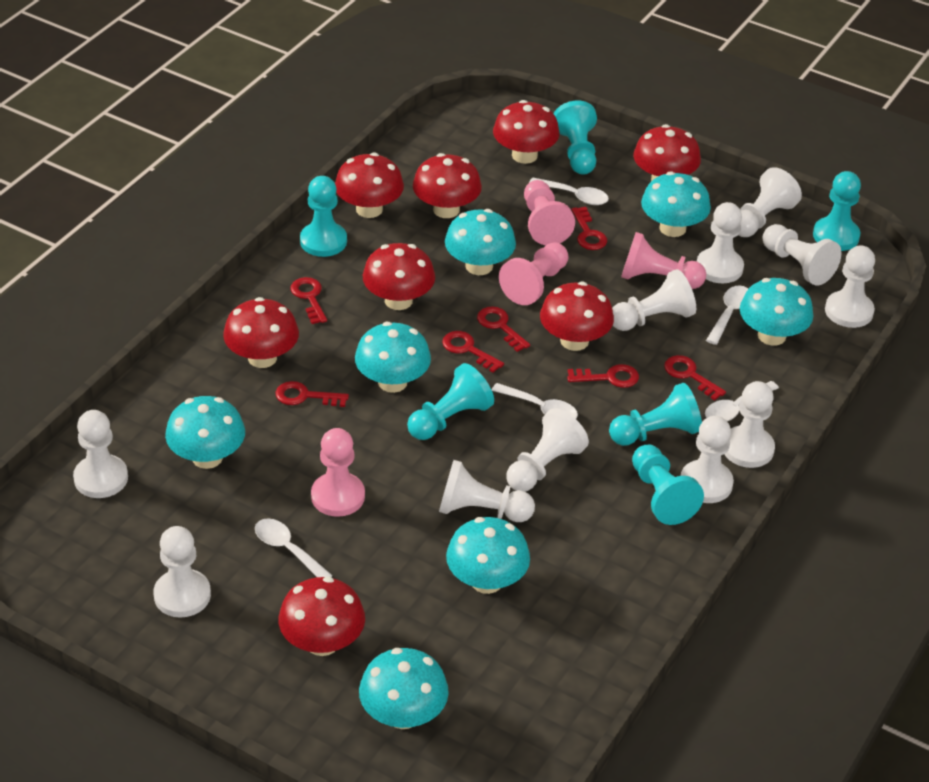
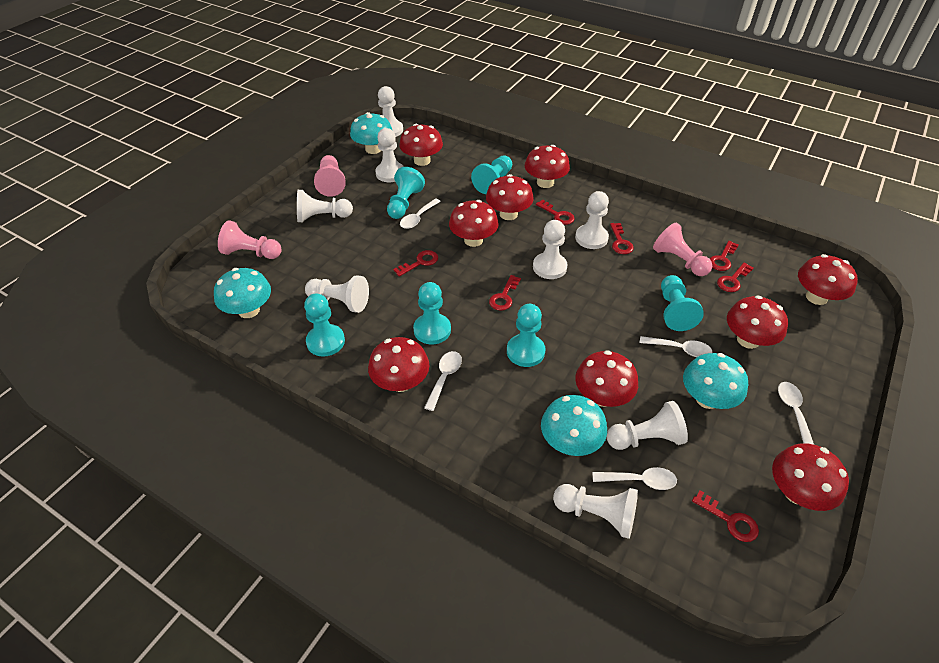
pink pawn: [311,428,365,517] [499,242,568,305] [524,180,575,245] [621,232,706,289] = 4 -> [218,220,282,259] [314,155,346,197] [653,223,712,276] = 3
red mushroom: [223,297,299,368] [278,577,365,656] [335,153,404,218] [363,243,435,310] [413,153,482,218] [493,100,560,164] [540,282,614,351] [633,124,701,181] = 8 -> [368,337,430,392] [399,124,443,166] [449,200,499,247] [486,174,534,220] [525,145,570,188] [575,350,638,407] [727,295,788,349] [772,443,849,511] [798,254,858,305] = 9
turquoise mushroom: [165,396,245,469] [355,322,431,393] [359,648,449,729] [445,209,516,275] [446,517,530,594] [641,171,711,237] [740,278,813,346] = 7 -> [214,268,271,318] [350,112,393,154] [541,395,607,456] [683,353,748,409] = 4
white pawn: [73,410,128,498] [153,526,211,617] [439,460,535,522] [506,408,589,492] [612,269,696,331] [681,416,734,503] [697,202,744,283] [724,381,775,468] [738,167,802,237] [763,224,841,286] [825,245,875,328] = 11 -> [297,190,353,222] [305,276,369,313] [375,128,404,182] [378,86,403,137] [533,220,568,279] [553,484,638,539] [575,191,609,249] [607,401,688,450] = 8

